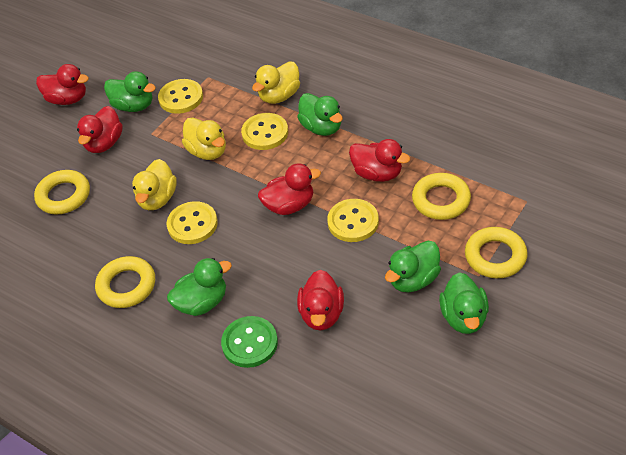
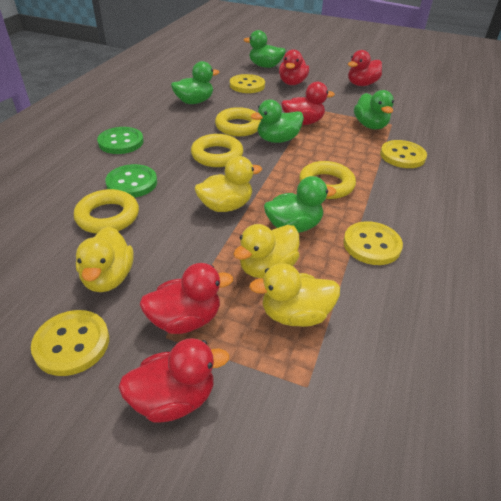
green button: [221,316,278,368] = 1 -> [97,127,144,154] [105,164,157,198] = 2
yellow duck: [132,159,177,210] [182,117,226,160] [252,62,300,104] = 3 -> [76,226,134,292] [195,156,262,212] [233,224,300,278] [249,263,340,327] = 4

